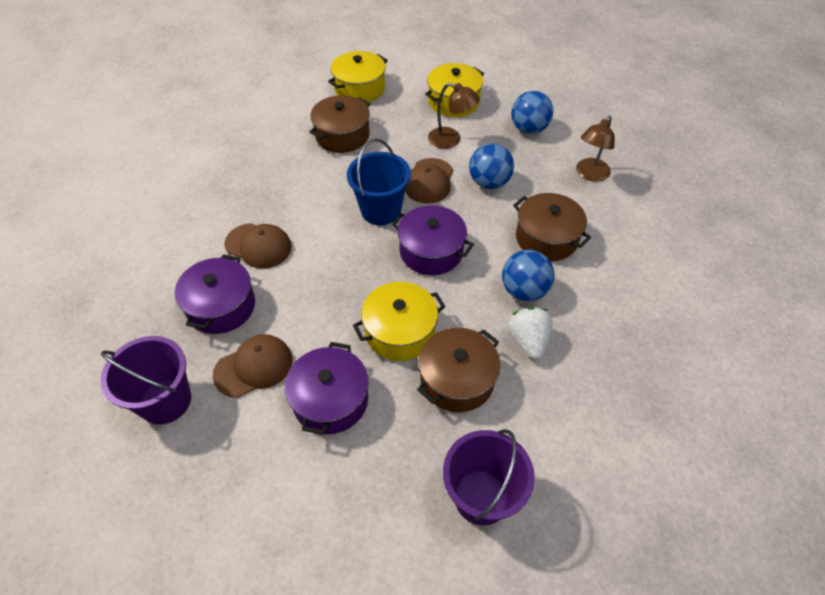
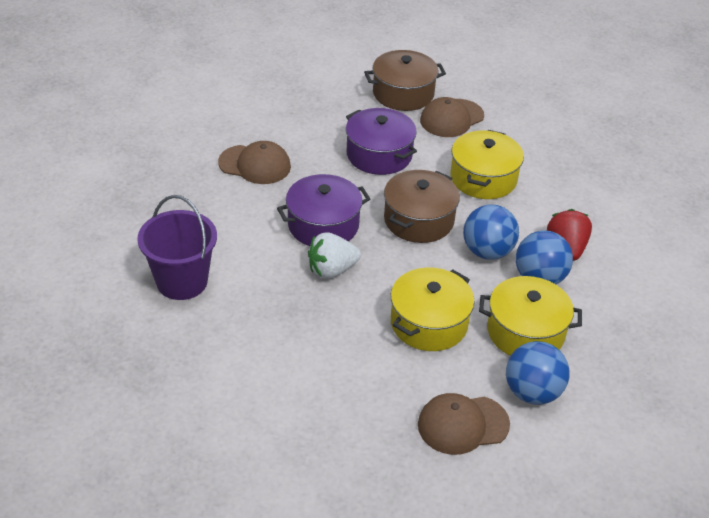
blue bucket: [347,139,411,225] = 1 -> none = 0
brown lamp: [428,83,480,149] [576,116,615,182] = 2 -> none = 0
brown pot: [309,95,370,153] [417,328,500,412] [513,193,591,261] = 3 -> [364,50,446,111] [384,170,460,243] = 2
purple bucket: [101,336,191,425] [443,429,535,526] = 2 -> [137,195,217,300] = 1
purple pot: [175,254,255,334] [285,342,369,435] [391,205,474,275] = 3 -> [277,174,370,246] [346,108,417,175] = 2
red strawberry: none = 0 -> [547,209,592,261] = 1

